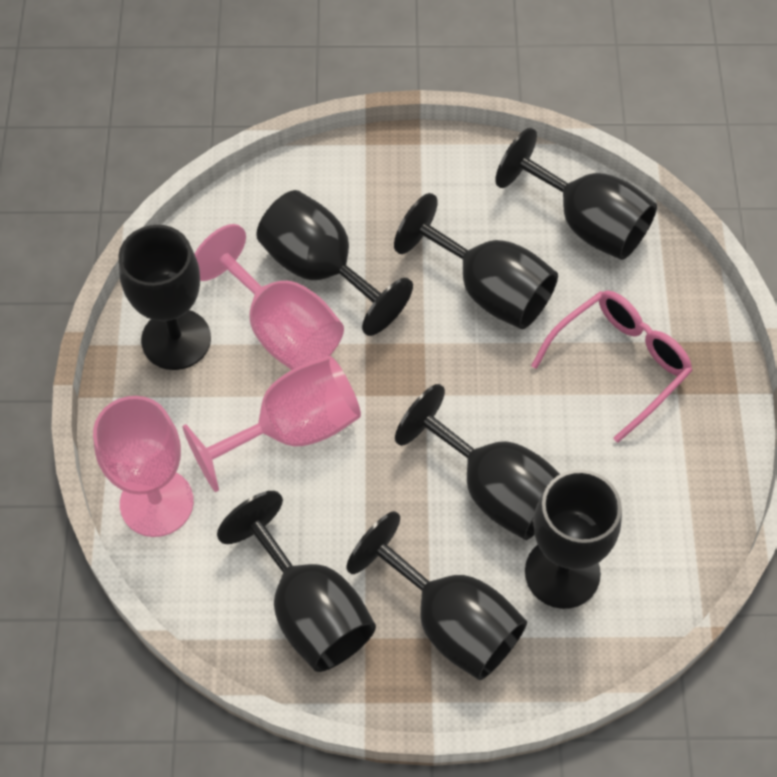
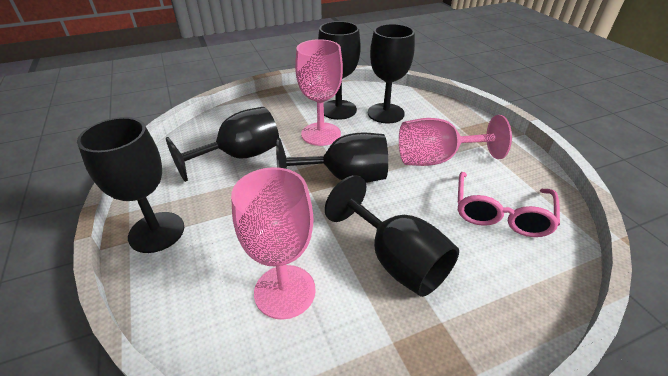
black goblet: [118,225,211,370] [217,491,376,672] [256,190,413,336] [346,511,527,680] [394,193,558,329] [395,384,560,540] [495,128,657,260] [525,470,622,609] = 8 -> [77,117,184,253] [166,107,279,182] [276,133,388,183] [318,21,361,120] [325,175,459,297] [368,24,415,123] = 6

